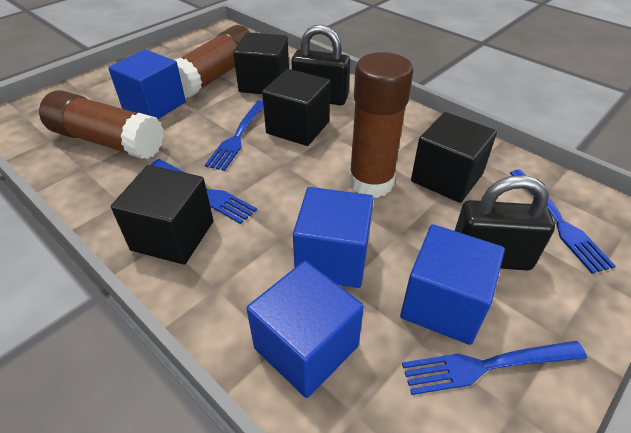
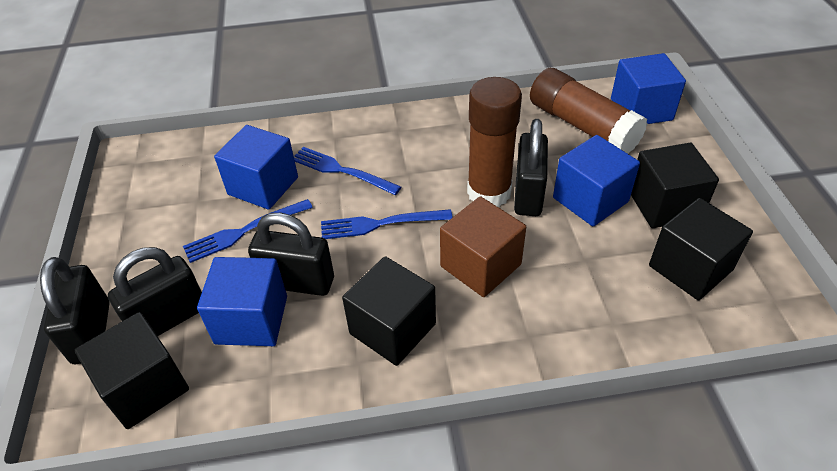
black padlock: [291,25,350,105] [455,175,555,271] = 2 -> [40,257,110,364] [108,247,202,336] [248,213,334,296] [514,119,548,216] = 4
blue fork: [151,159,257,224] [205,100,264,171] [402,341,587,395] [510,170,616,274] = 4 -> [183,199,313,263] [294,147,401,195] [321,209,453,239] = 3
brown cube: none = 0 -> [440,196,526,297] = 1
brown glue stick: [39,90,164,159] [175,25,251,99] [349,52,413,198] = 3 -> [467,77,522,207] [530,68,648,154] = 2

